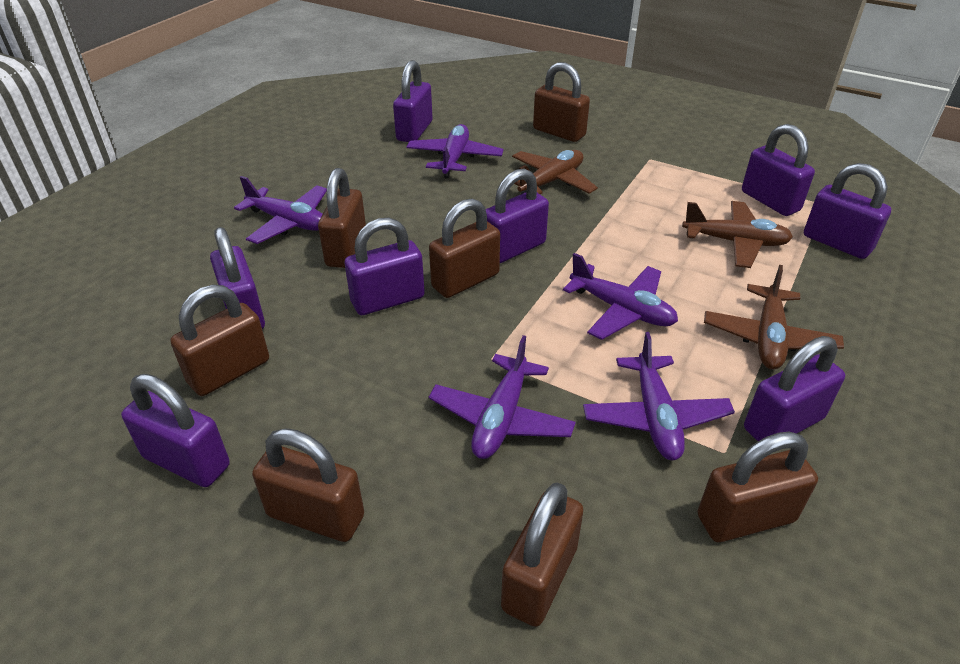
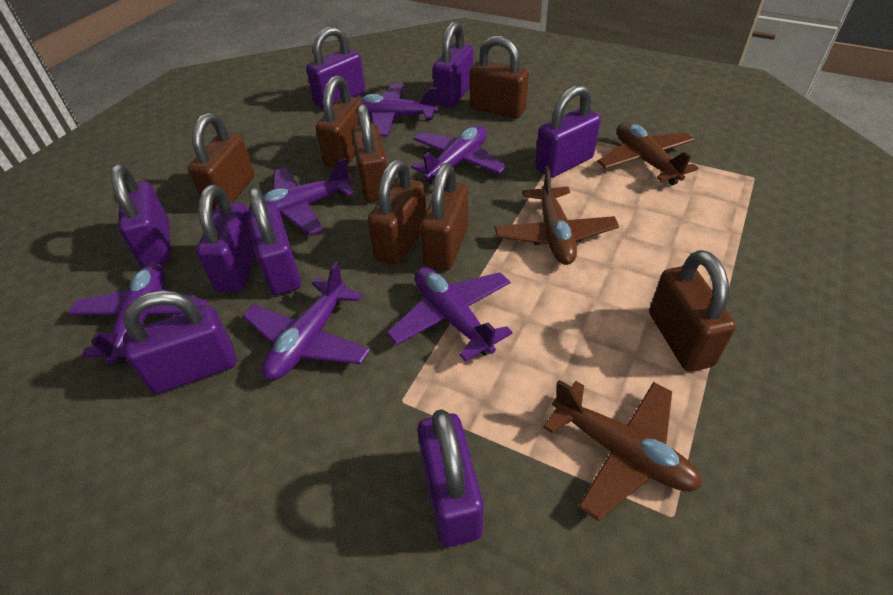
purple plane: [234,176,327,244] [407,124,504,179] [429,335,576,459] [563,253,678,340] [583,332,735,460] = 5 -> [68,262,207,364] [243,262,370,380] [249,158,354,235] [359,84,438,137] [387,267,513,361] [411,126,507,185] = 6

